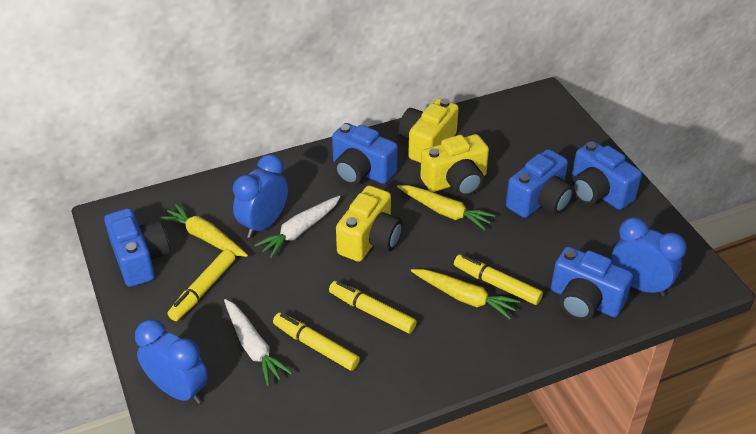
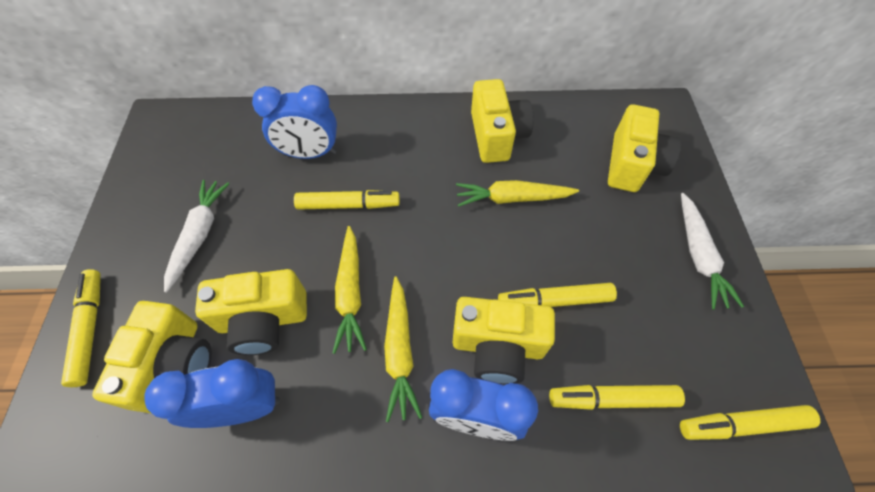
blue camera: [104,208,170,287] [332,123,398,185] [506,149,574,218] [551,246,633,320] [571,141,642,210] = 5 -> none = 0
yellow camera: [336,186,403,262] [398,98,459,163] [420,134,489,197] = 3 -> [92,301,212,413] [195,269,307,355] [453,297,555,384] [471,79,534,163] [608,104,681,192] = 5
yellow marker: [168,249,235,321] [273,312,360,371] [329,281,417,334] [454,254,543,305] = 4 -> [61,269,101,387] [294,190,400,210] [498,283,617,307] [549,385,685,410] [680,405,820,440] = 5

